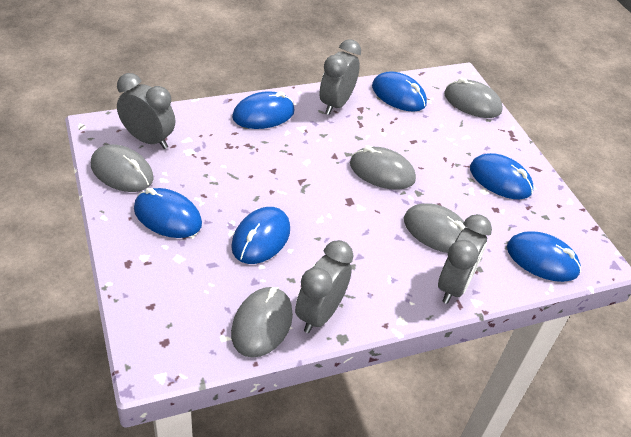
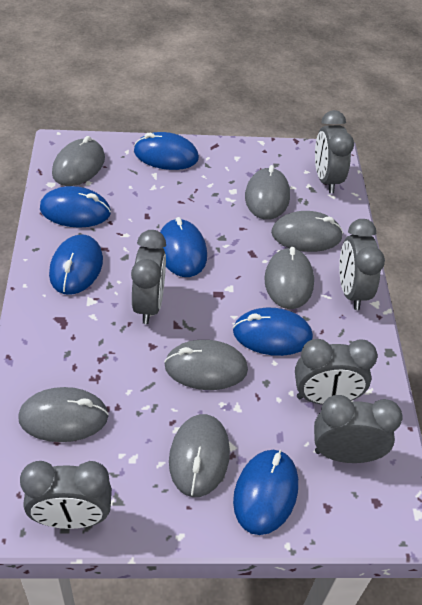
grey clock: [117,73,175,149] [295,240,354,333] [319,39,361,115] [438,214,492,304] = 4 -> [20,461,112,529] [131,230,166,324] [295,339,378,405] [314,395,403,463] [315,110,354,193] [339,219,385,310] = 6
grey mouse: [91,144,154,192] [231,287,293,358] [350,146,416,190] [404,203,467,253] [444,78,503,118] = 5 -> [18,387,109,442] [52,136,105,186] [164,340,248,390] [169,414,230,497] [245,165,290,220] [264,247,314,309] [271,211,343,252] = 7

